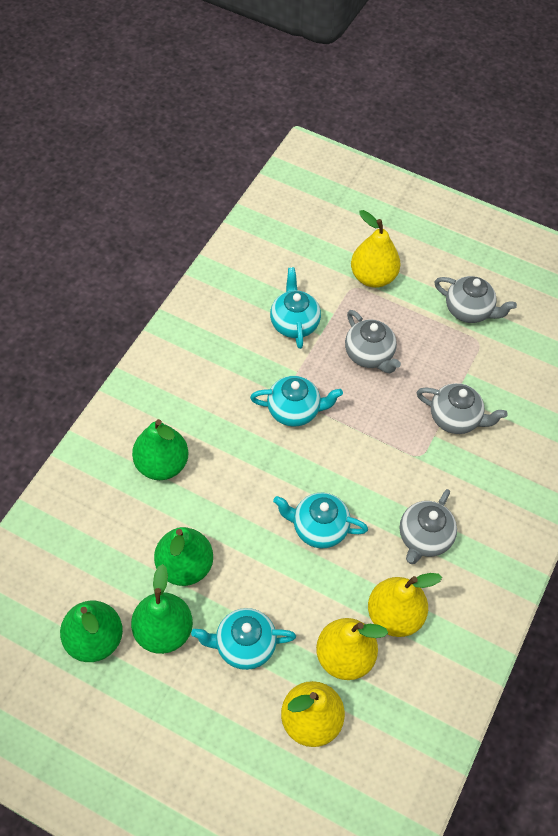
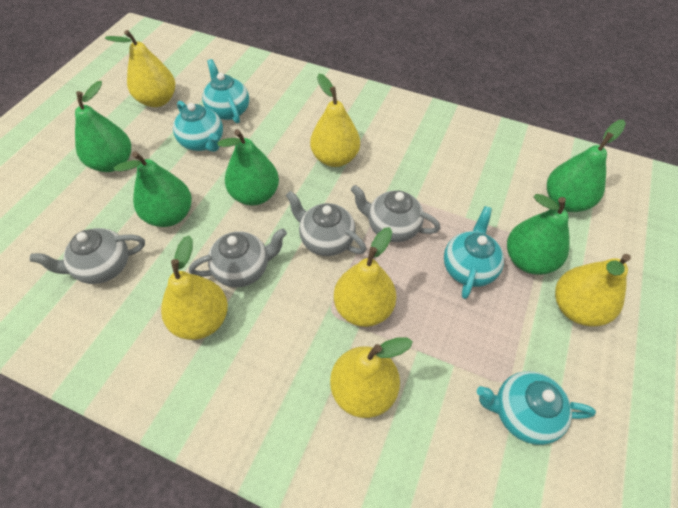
green pear: [60,601,123,662] [131,564,193,654] [132,419,188,480] [154,527,213,586] = 4 -> [75,81,131,172] [114,151,192,227] [217,129,279,205] [507,194,569,275] [547,120,626,212] = 5
yellow pear: [281,681,345,747] [316,618,388,680] [351,210,401,288] [368,573,442,637] = 4 -> [105,30,175,107] [161,235,228,340] [310,74,360,167] [330,337,413,418] [334,227,396,327] [555,254,631,327] = 6

